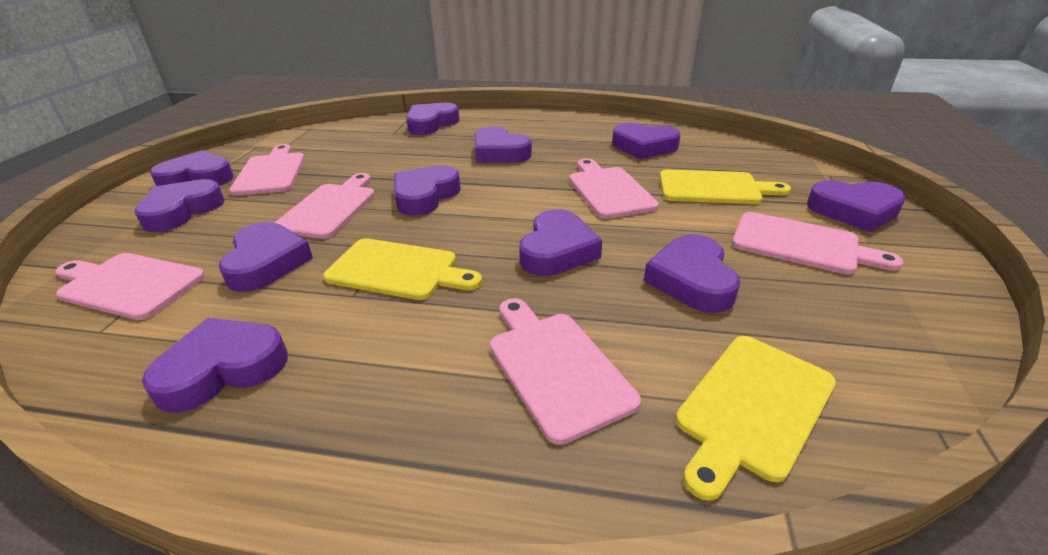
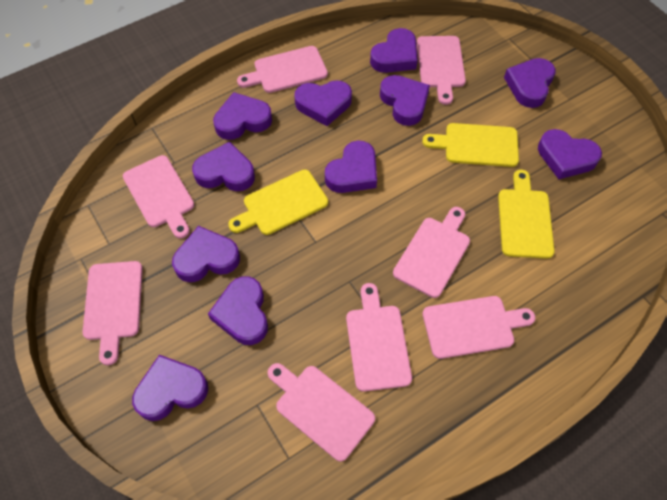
pink cutting board: [55,253,205,320] [229,144,305,196] [274,173,375,239] [490,298,641,445] [569,158,659,219] [732,212,904,274] = 6 -> [83,261,143,365] [123,155,194,239] [237,46,328,93] [268,363,375,462] [346,283,412,392] [393,207,470,298] [417,36,466,105] [423,296,535,359] = 8

